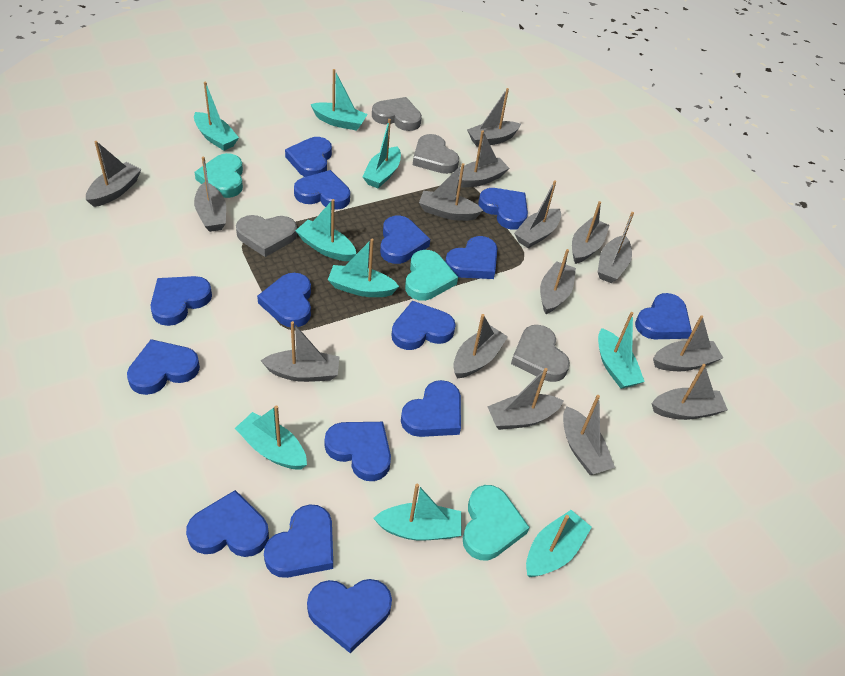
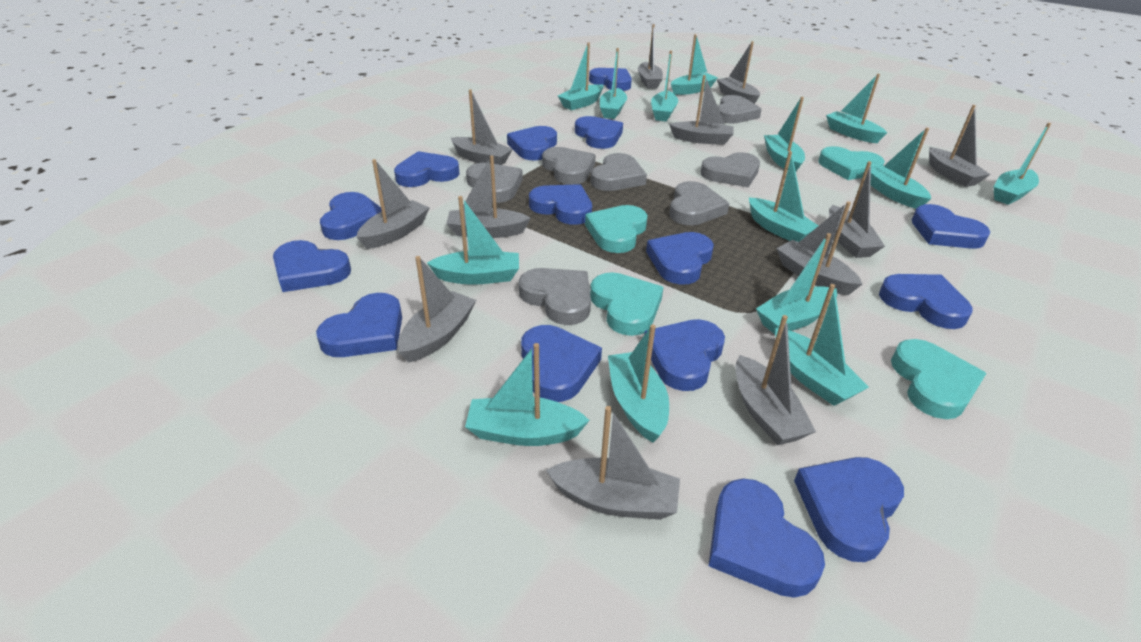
grey boat: [86,141,141,207] [194,157,226,232] [261,321,340,382] [419,163,483,221] [453,314,508,379] [457,130,509,188] [467,88,521,147] [487,368,563,430] [514,181,561,248] [540,249,576,314] [563,395,615,475] [572,201,610,264] [598,212,634,283] [651,364,728,420] [653,315,723,371] = 15 -> [356,159,430,249] [397,256,476,362] [446,155,531,238] [451,89,513,165] [546,406,680,520] [638,24,663,89] [669,75,734,145] [717,41,760,104] [736,315,816,445] [776,201,862,295] [829,161,885,258] [929,105,991,187] = 12
grey heart: [236,215,297,257] [372,97,422,131] [413,134,459,174] [511,325,570,382] = 4 -> [466,163,523,203] [519,268,591,325] [542,147,595,185] [591,153,647,191] [669,181,729,225] [700,152,760,188] [718,95,762,124] = 7
turquoise boat: [194,82,239,151] [235,405,307,469] [295,199,356,261] [310,69,368,131] [328,239,399,297] [362,119,401,188] [373,484,462,541] [526,510,592,577] [598,312,645,389] = 9 -> [427,196,519,285] [465,343,590,446] [558,43,603,110] [600,48,627,119] [608,324,669,443] [651,50,678,122] [671,34,718,95] [749,151,819,242] [756,233,837,334] [764,97,805,171] [775,284,869,406] [826,74,887,143] [871,128,931,209] [994,123,1051,205] = 14
turquoise heart: [195,153,243,198] [405,250,458,301] [463,485,530,560] = 3 -> [585,205,647,253] [590,272,663,336] [818,146,885,180] [891,339,987,419] = 4

